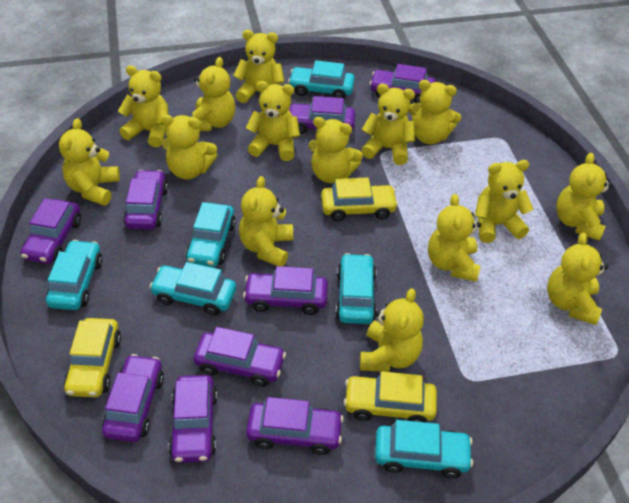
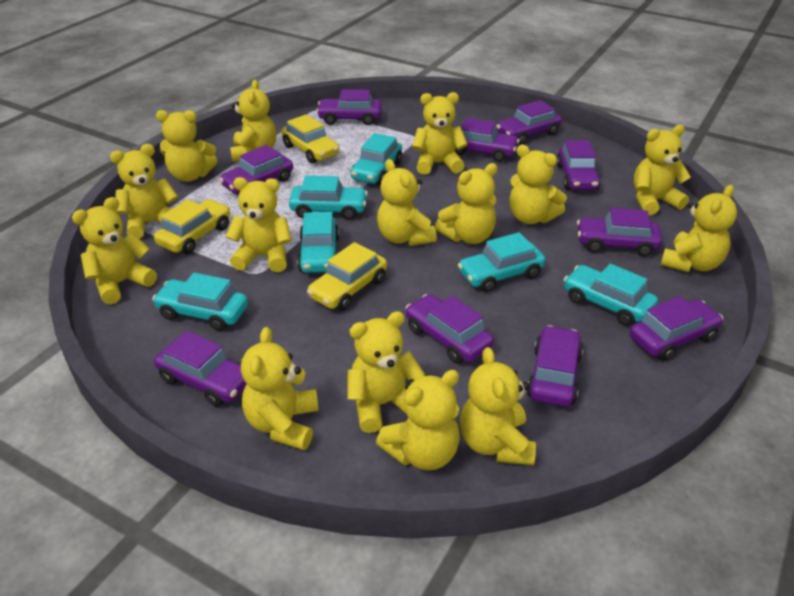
purple car: [21,198,81,264] [102,354,164,442] [123,170,168,230] [169,375,217,463] [194,327,286,387] [243,266,328,315] [246,397,344,455] [289,96,355,134] [369,64,436,103] = 9 -> [154,331,246,407] [219,145,293,194] [316,89,382,125] [405,294,494,364] [455,118,520,162] [496,100,562,145] [527,325,583,407] [557,140,601,190] [577,208,662,256] [630,296,723,361] = 10

